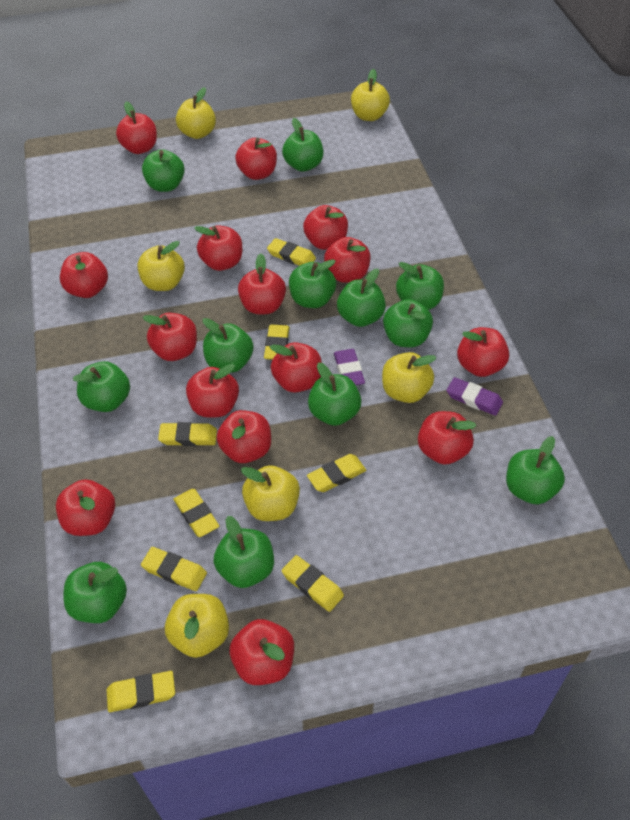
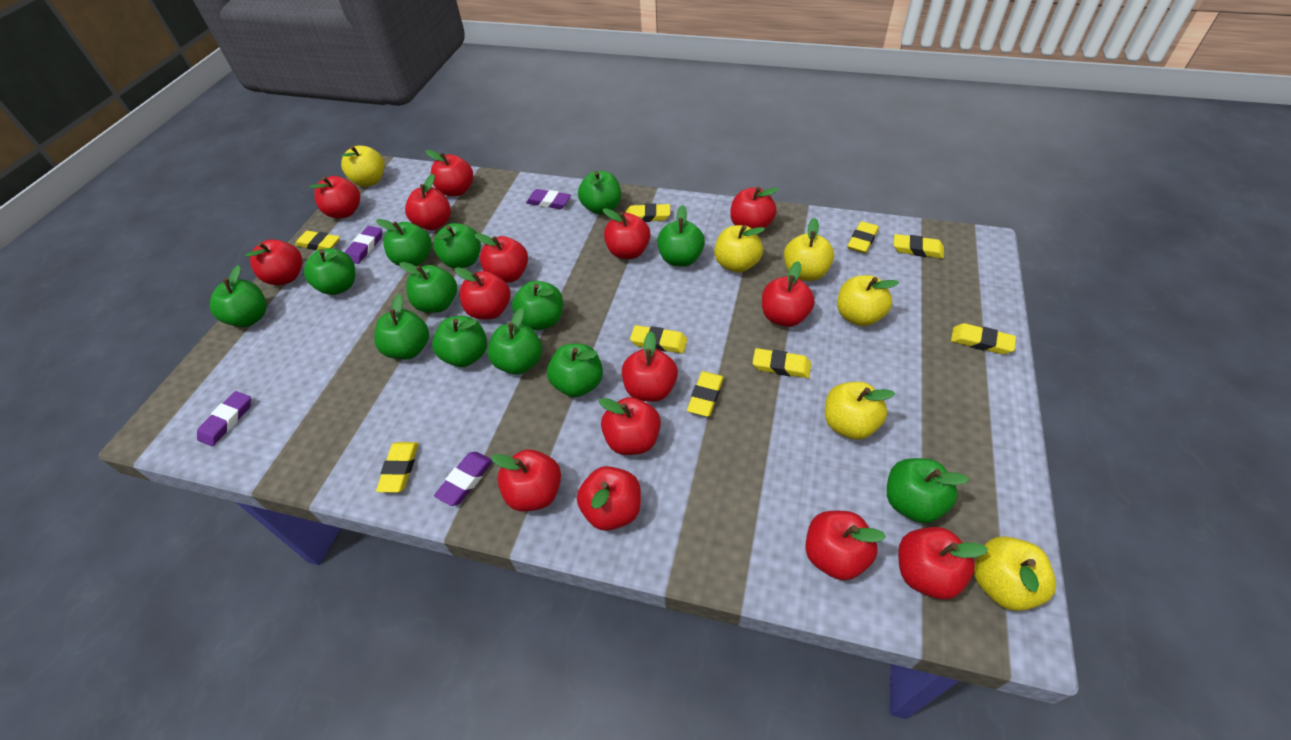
green apple: [64,562,127,623] [73,361,130,412] [142,149,185,192] [203,318,253,373] [213,516,274,588] [282,118,323,172] [289,259,336,308] [308,362,361,426] [337,269,386,327] [383,299,433,347] [396,262,444,310] [506,436,565,504] = 12 -> [210,265,267,327] [304,249,355,295] [374,294,429,359] [376,219,431,266] [399,262,457,313] [432,316,487,367] [433,223,481,269] [488,308,542,375] [512,281,563,330] [547,344,603,397] [578,171,621,215] [657,205,705,267] [887,458,969,523] = 13
purple eraser: [334,349,365,385] [447,377,503,416] = 2 -> [197,391,251,446] [345,226,382,264] [434,452,493,506] [526,189,571,209] = 4
yellow eraser: [107,671,175,712] [141,547,207,591] [158,422,217,446] [174,489,219,537] [264,324,290,360] [267,238,316,266] [282,555,344,612] [307,454,366,492] = 8 -> [295,231,340,250] [376,442,419,493] [625,203,670,222] [630,325,687,353] [687,371,724,417] [753,348,811,378] [847,221,879,253] [894,234,944,259] [951,323,1016,354] = 9

